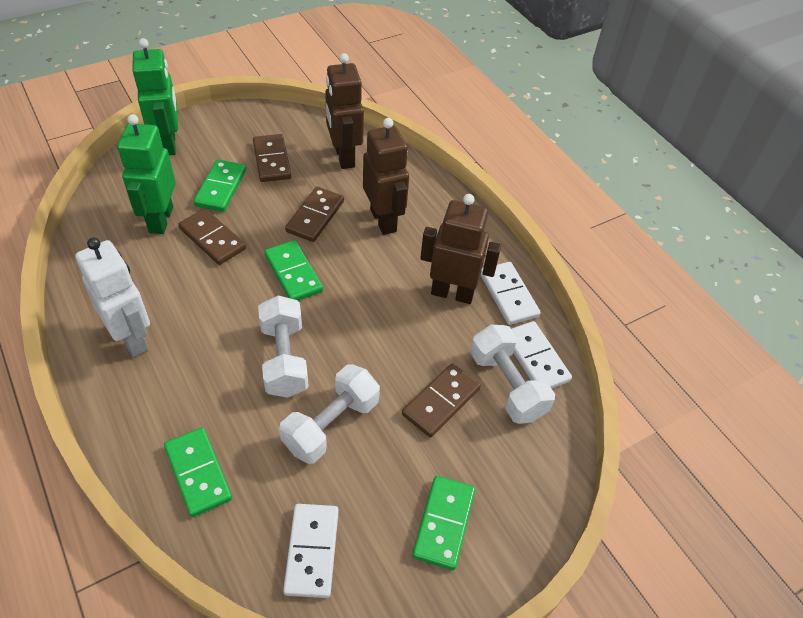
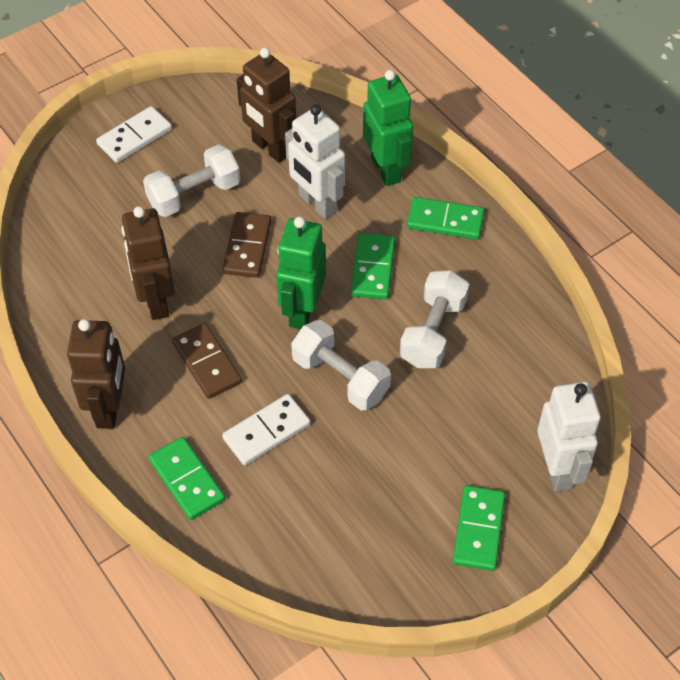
brown domino: [178,208,246,265] [253,134,291,182] [285,187,344,242] [402,363,481,438] = 4 -> [172,323,242,399] [222,212,271,278] = 2
white domino: [283,504,339,598] [480,262,541,325] [511,321,572,389] = 3 -> [96,106,172,163] [222,394,311,465] = 2
white robot: [75,238,150,357] = 1 -> [285,104,345,219] [537,382,601,491] = 2

